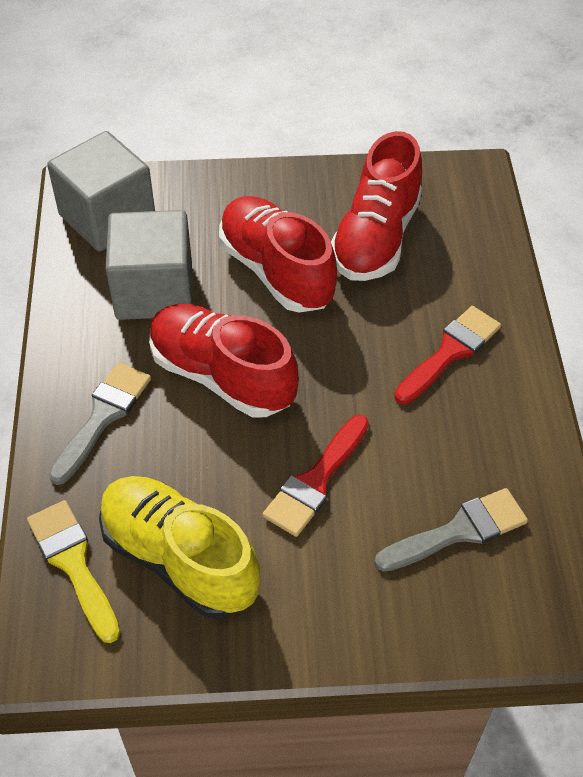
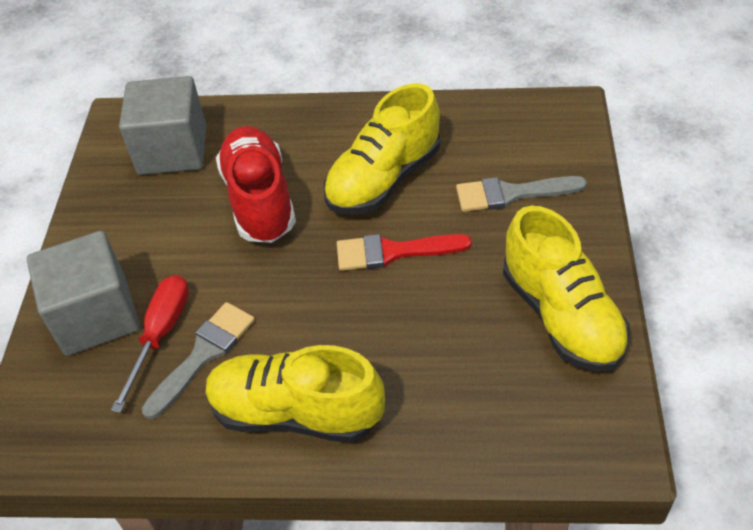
red brush: [263,415,369,537] [394,306,501,404] = 2 -> [337,234,472,271] = 1
red screwdriver: none = 0 -> [111,275,189,413] = 1
red shoe: [149,304,299,418] [219,196,337,313] [331,131,422,281] = 3 -> [216,126,296,243] = 1
yellow brush: [27,500,120,643] = 1 -> none = 0
yellow shoe: [99,476,260,618] = 1 -> [205,345,385,443] [324,83,440,214] [503,206,630,372] = 3

